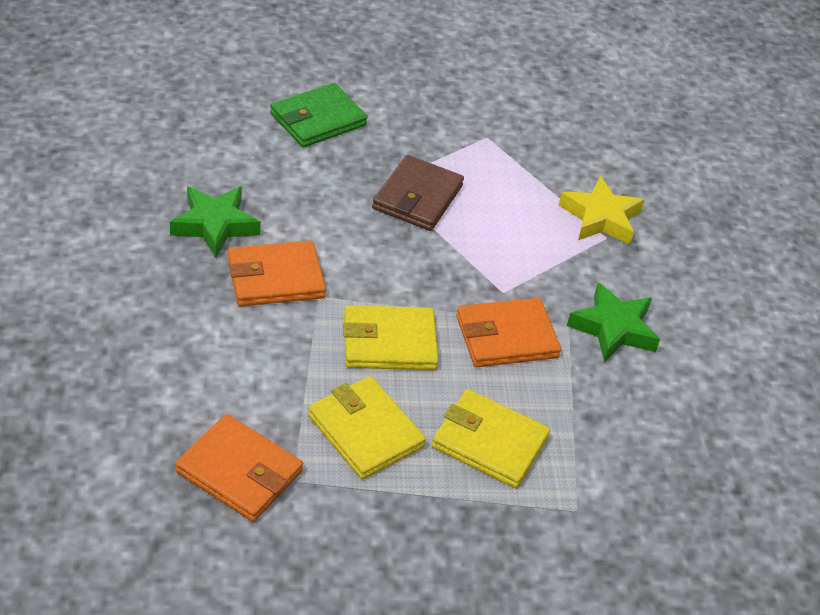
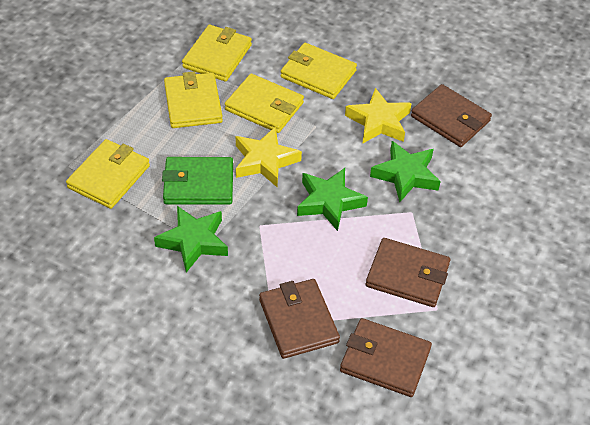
brown wallet: [372,155,464,231] = 1 -> [259,279,340,359] [340,318,432,397] [366,238,450,307] [411,84,492,147] = 4
green star: [170,187,261,257] [567,282,660,362] = 2 -> [154,206,228,273] [297,168,368,231] [370,141,441,202] = 3
orange wallet: [175,414,303,522] [228,240,326,306] [456,298,561,367] = 3 -> none = 0
yellow star: [559,176,644,245] = 1 -> [236,126,302,187] [345,88,412,144] = 2
yellow wallet: [308,376,426,479] [343,305,439,370] [432,389,550,488] = 3 -> [66,139,150,209] [164,71,223,128] [182,25,252,82] [225,74,304,133] [280,43,357,99] = 5

